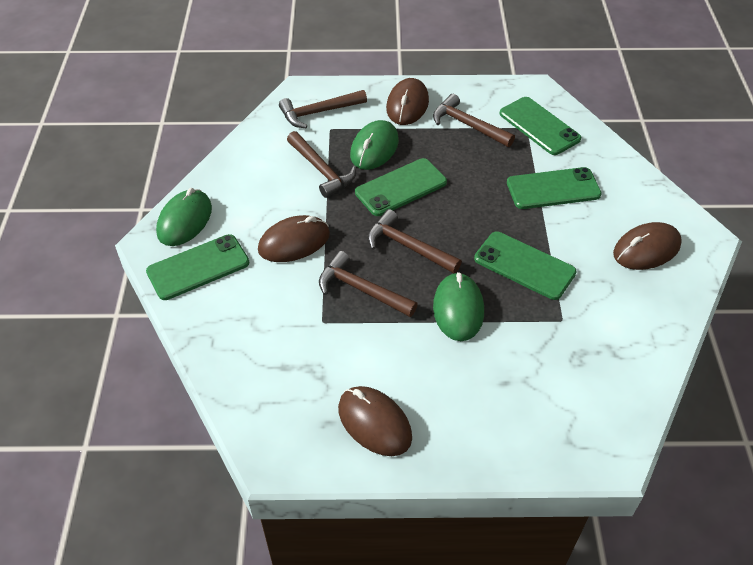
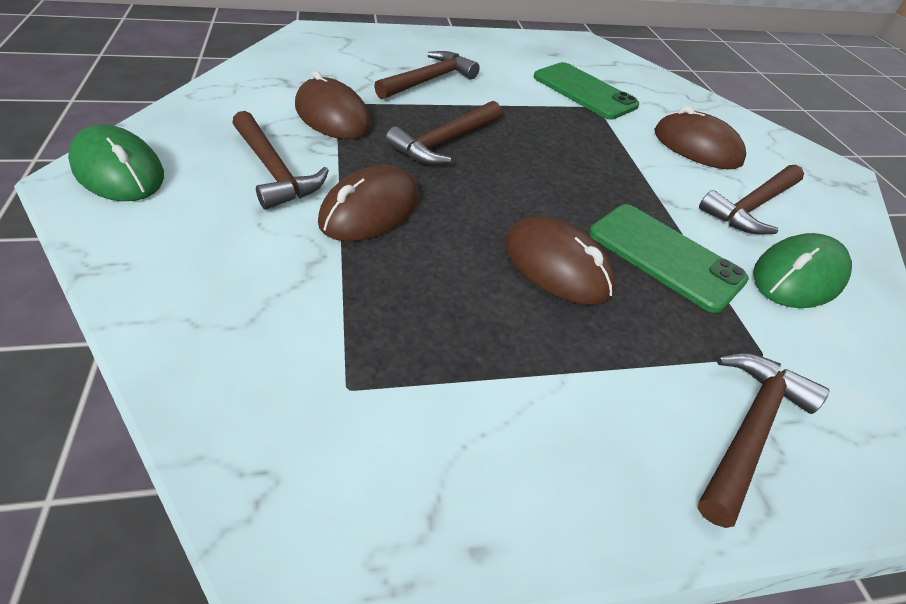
green mouse: [156,188,212,246] [350,120,399,170] [433,272,484,341] = 3 -> [68,125,164,201] [753,233,852,308] = 2
green phone: [146,234,249,300] [355,158,447,216] [474,232,577,300] [499,97,582,155] [507,167,602,209] = 5 -> [534,62,639,119] [589,204,749,313] = 2

